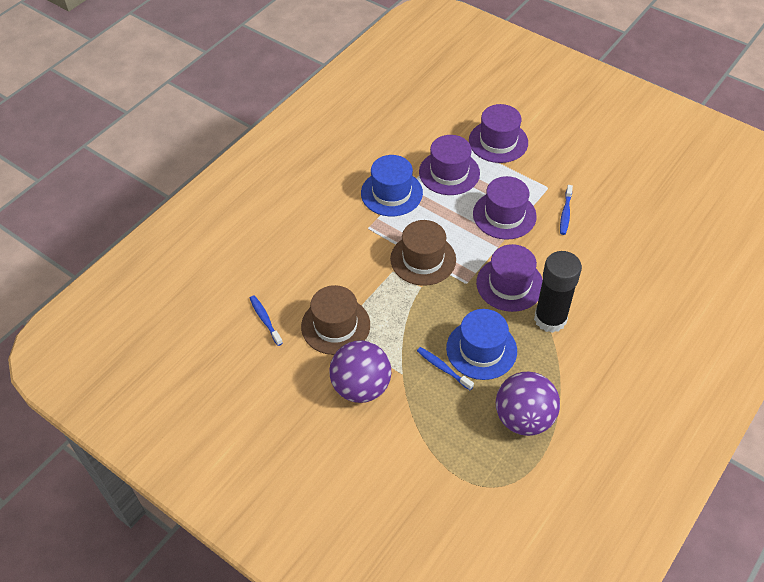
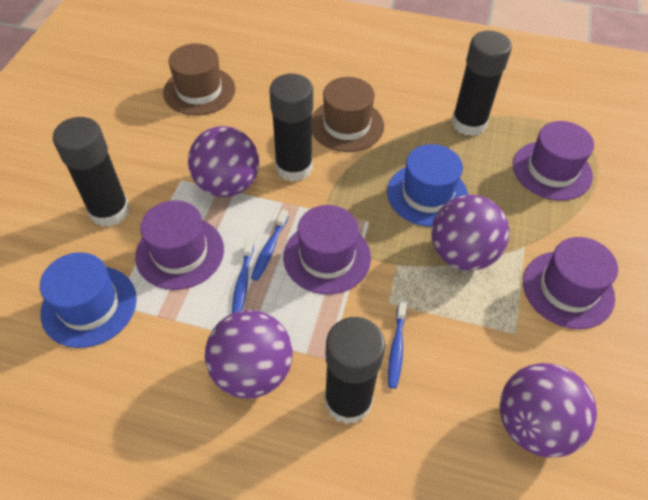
black glue stick: [534,251,582,333] = 1 -> [53,117,130,227] [269,74,313,181] [324,317,385,424] [452,31,512,136] = 4
purple ball: [329,340,391,403] [496,371,560,436] = 2 -> [188,126,259,197] [205,310,293,399] [431,195,510,271] [499,363,597,458] = 4

